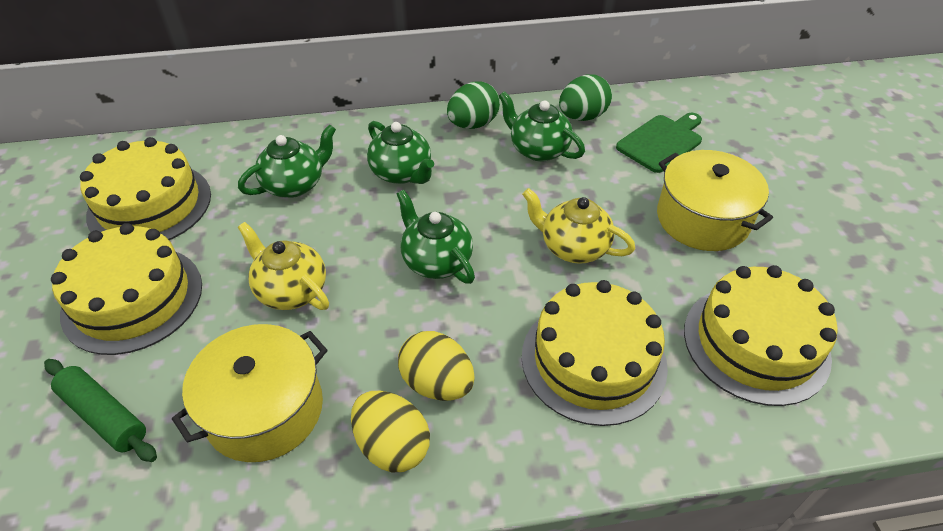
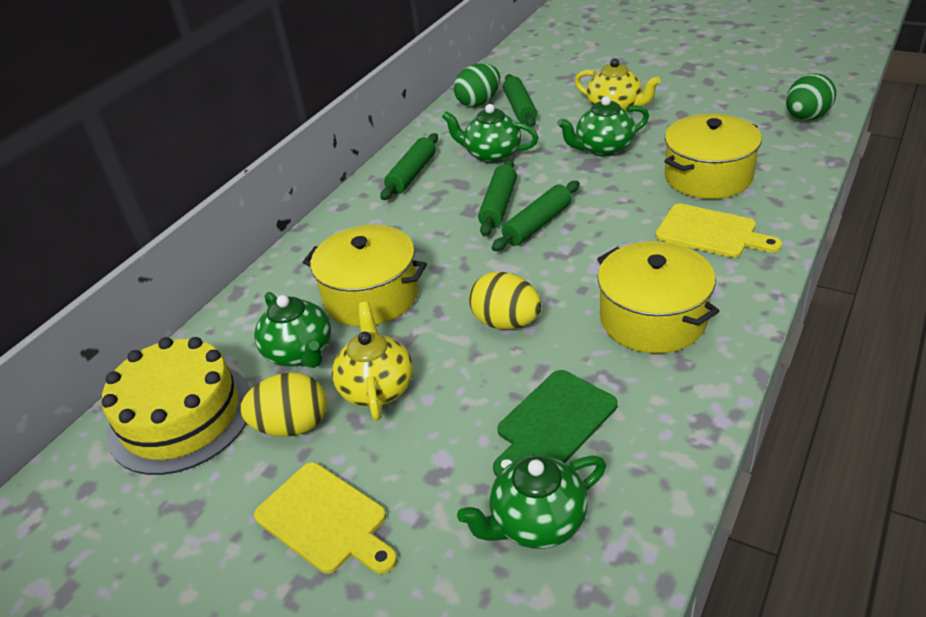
green rolling pin: [44,359,157,462] = 1 -> [380,133,438,200] [478,159,517,237] [492,181,580,251] [503,74,537,127] = 4
yellow cake: [51,223,202,355] [80,137,211,240] [522,280,668,426] [684,265,838,406] = 4 -> [102,337,250,475] = 1
yellow cutting board: none = 0 -> [254,462,397,574] [655,204,782,258] = 2
yellow pot: [172,324,327,462] [657,150,773,251] = 2 -> [303,225,427,327] [597,241,719,354] [664,114,762,199] = 3

